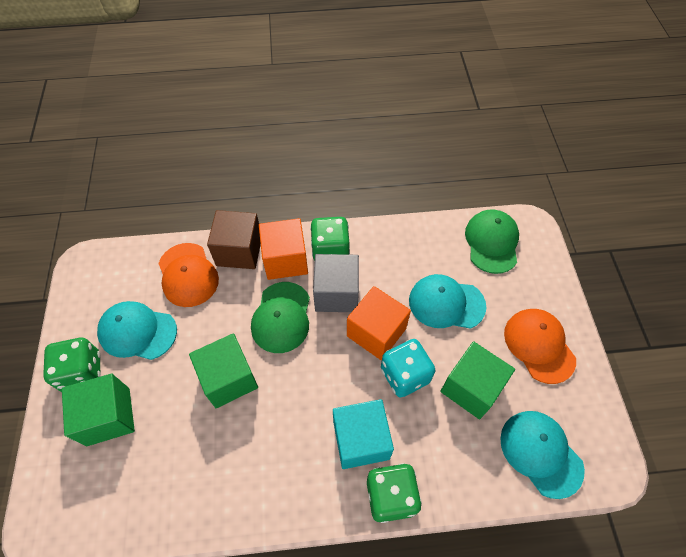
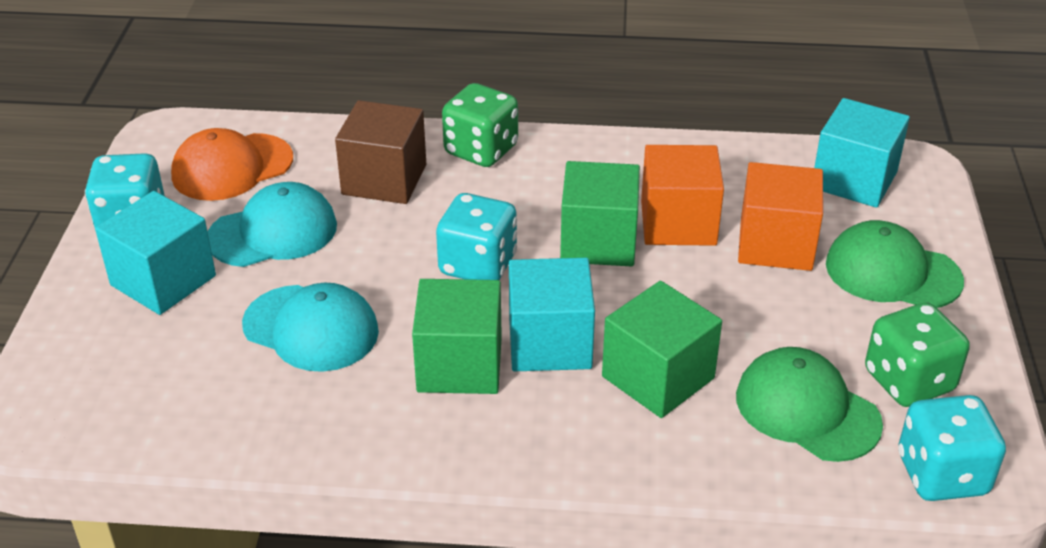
green dice: [43,338,101,392] [310,217,350,261] [367,463,422,523] = 3 -> [442,83,518,167] [865,302,970,407] = 2
grey cube: [313,254,359,312] = 1 -> none = 0
orange cap: [158,243,219,307] [504,309,576,384] = 2 -> [171,128,293,201] = 1
turquoise cap: [97,301,177,360] [409,274,486,329] [500,411,585,499] = 3 -> [208,182,337,267] [242,283,379,372] = 2
turquoise cube: [333,399,394,469] = 1 -> [95,191,216,315] [509,258,595,371] [814,98,910,208] = 3
turquoise dice: [381,339,436,398] = 1 -> [85,153,165,227] [436,193,517,280] [898,395,1006,501] = 3

